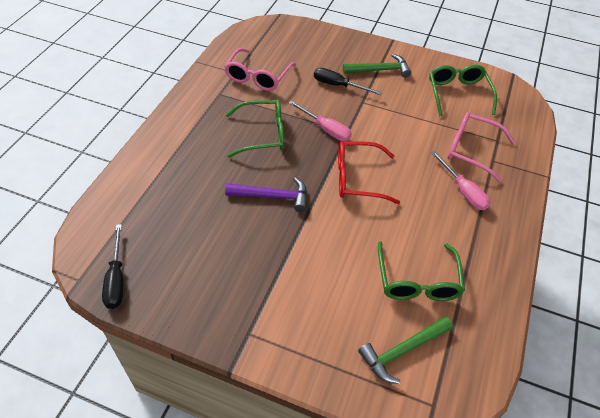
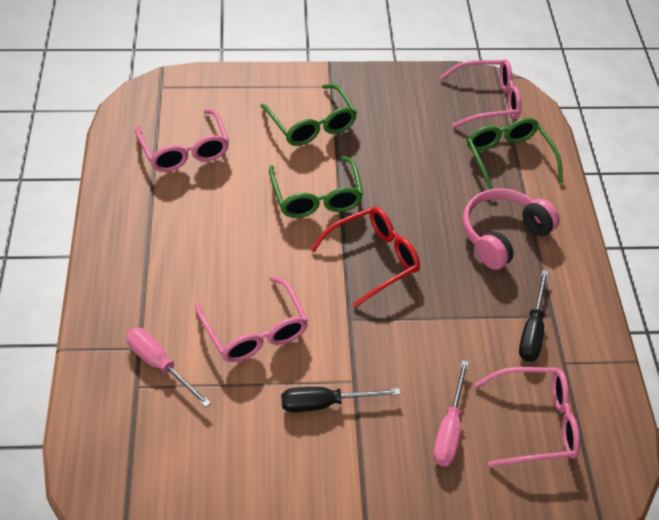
green hammer: [343,54,411,77] [358,316,453,384] = 2 -> none = 0
pink glasses: [224,48,296,91] [447,112,515,183] = 2 -> [135,109,229,172] [195,276,308,362] [440,59,521,128] [474,367,580,467] = 4
pink headphones: none = 0 -> [463,188,560,270] = 1
purple hammer: [225,177,307,212] = 1 -> none = 0

